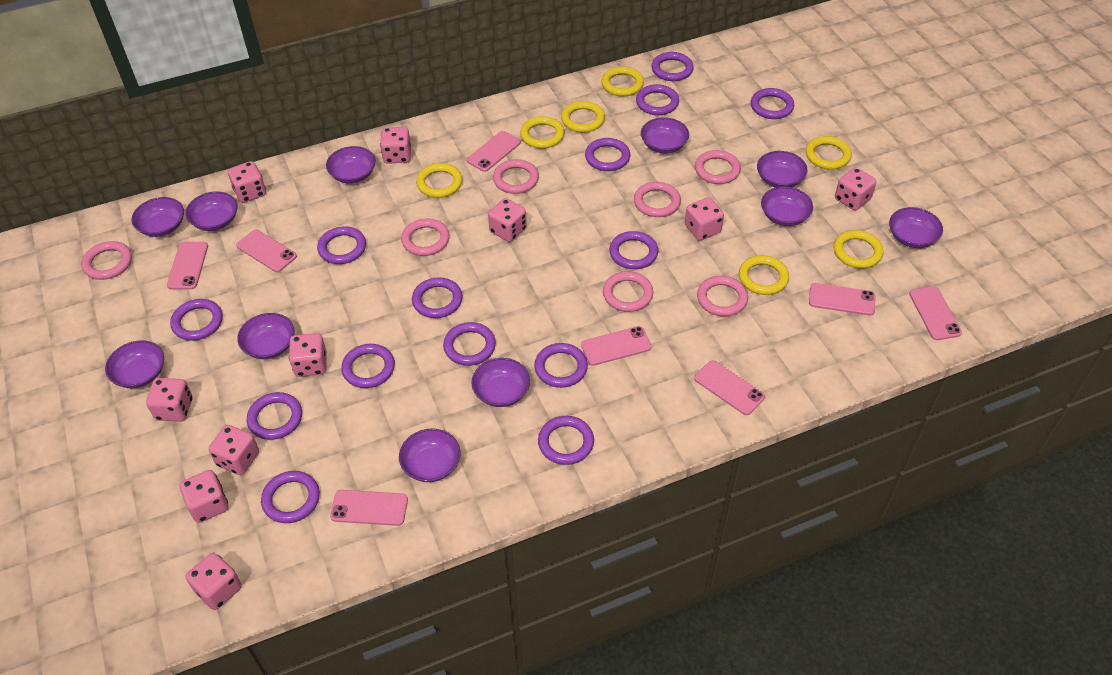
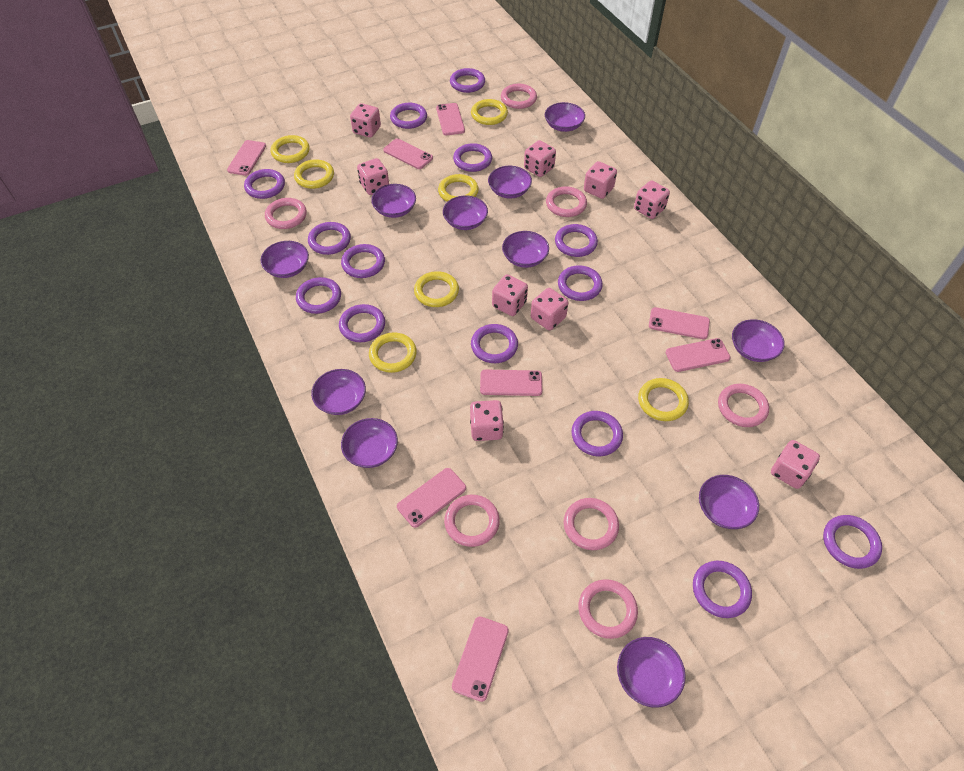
pink dice: [146,378,193,422] [180,470,228,523] [186,553,242,610] [208,425,259,475] [228,161,266,203] [289,333,327,377] [380,127,411,164] [488,198,527,242] [685,197,724,241] [835,167,876,211] = 10 -> [350,103,381,137] [357,158,389,195] [470,400,504,441] [492,275,528,316] [524,140,556,177] [531,288,568,330] [584,161,617,199] [634,180,670,219] [771,440,820,489] = 9

